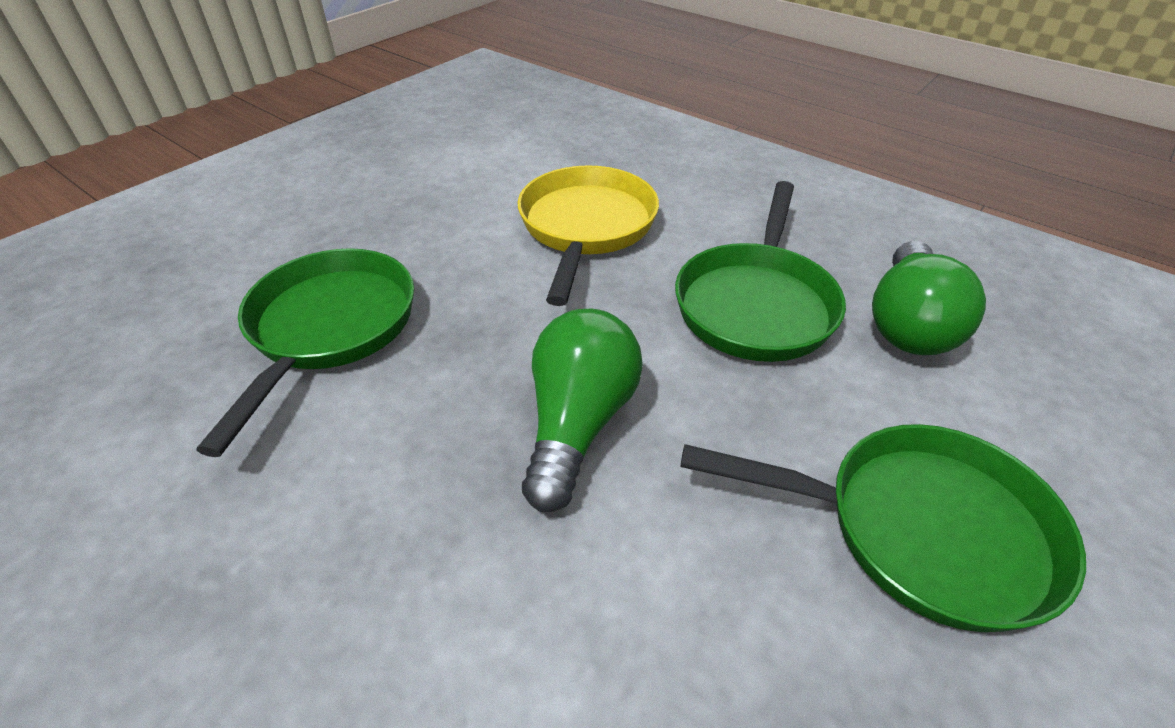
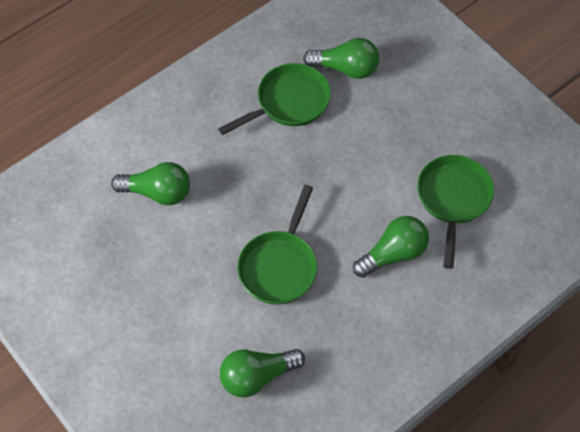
green light bulb: [522,309,643,512] [872,241,986,355] = 2 -> [111,162,190,205] [220,349,305,398] [303,38,379,79] [353,216,429,278] = 4
yellow pan: [518,165,659,306] = 1 -> none = 0

